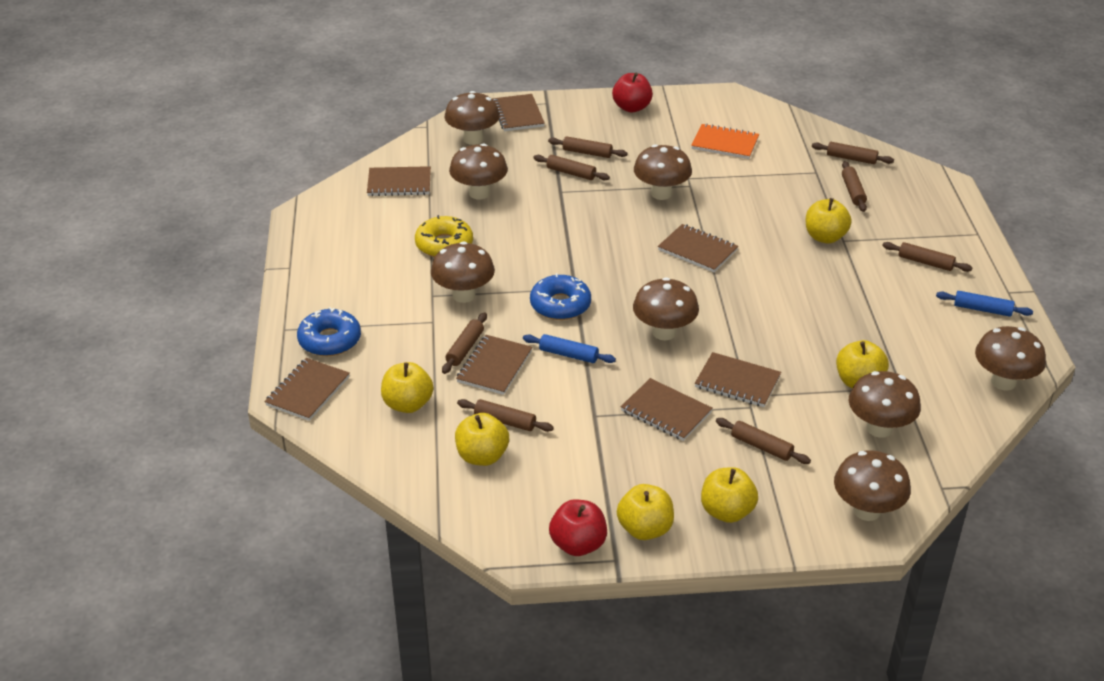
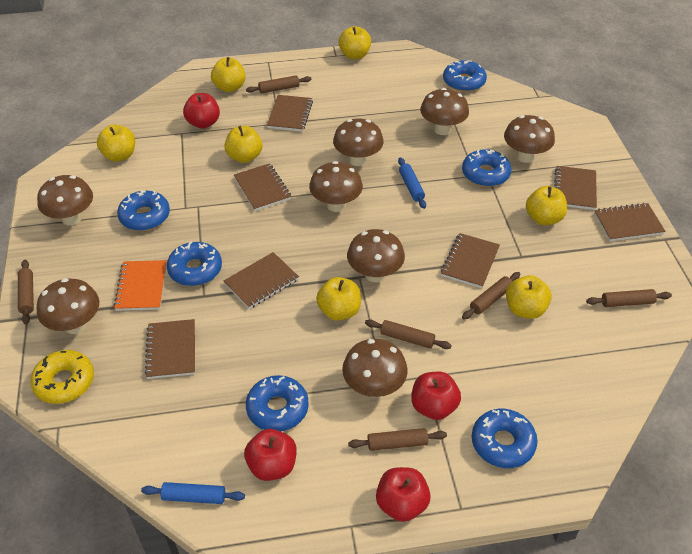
blue donut: [297,307,361,356] [530,273,591,320] = 2 -> [117,191,170,231] [167,242,222,286] [246,375,309,432] [443,60,487,92] [462,149,511,187] [472,409,538,468] = 6
brown rolling pin: [442,313,487,374] [457,399,554,432] [533,155,610,180] [548,136,627,158] [716,418,811,464] [812,142,894,164] [842,161,867,212] [882,242,972,272] = 8 -> [18,260,34,325] [246,75,311,94] [348,428,447,451] [365,319,452,349] [462,272,520,320] [586,289,672,307] = 6
red apple: [549,499,607,556] [612,73,653,112] = 2 -> [183,93,220,129] [244,429,296,481] [376,467,431,522] [411,372,461,420] = 4
yellow apple: [381,362,433,413] [455,413,509,466] [617,484,674,540] [701,467,758,523] [806,198,852,244] [836,340,889,389] = 6 -> [97,125,135,162] [211,57,245,92] [224,126,262,163] [316,277,361,321] [339,26,371,59] [506,275,552,319] [526,186,567,225] = 7

